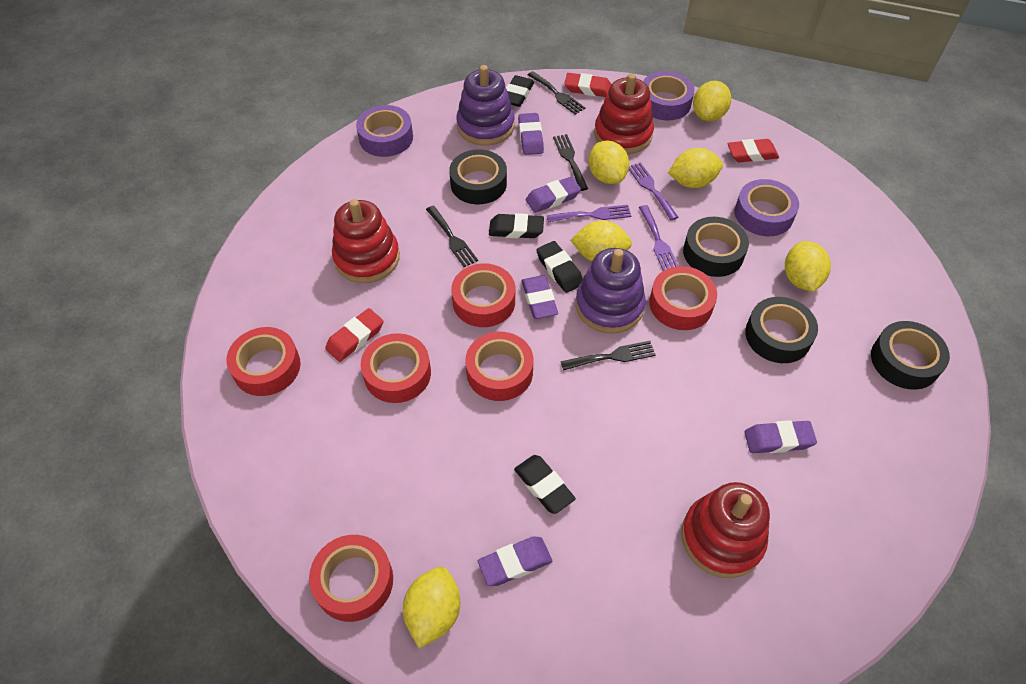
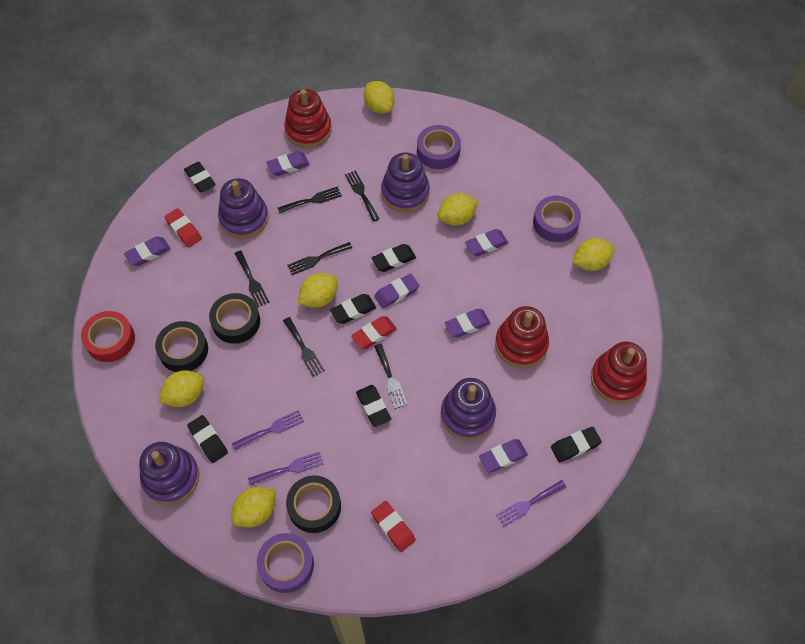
black eraser: [489,213,544,238] [506,75,534,107] [514,455,576,514] [536,241,583,293] = 4 -> [184,162,216,192] [187,415,228,463] [330,294,376,324] [356,385,391,427] [372,244,416,272] [551,427,602,462] = 6
black fork: [426,206,478,267] [528,71,585,115] [553,134,588,191] [561,341,656,371] = 4 -> [234,251,269,307] [278,186,342,213] [283,317,325,377] [287,242,352,275] [345,170,379,222] [374,344,408,409] = 6
black tape: [449,149,507,204] [683,217,749,277] [745,297,818,363] [871,321,950,390] = 4 -> [155,321,208,372] [209,293,260,344] [286,475,341,533] = 3
purple eraser: [478,537,552,586] [518,113,544,155] [521,275,558,319] [526,177,581,213] [744,420,817,453] = 5 -> [124,237,170,266] [266,151,310,176] [374,274,419,308] [445,309,490,338] [465,229,508,256] [479,439,528,472] = 6
purple stacking toy: [456,65,515,146] [576,248,646,334] = 2 -> [139,442,200,505] [218,178,269,239] [381,152,430,212] [441,378,496,440] = 4
red tape: [226,327,301,396] [309,535,393,622] [361,333,431,403] [451,263,515,327] [465,332,533,401] [649,266,717,330] = 6 -> [81,311,135,362] = 1

